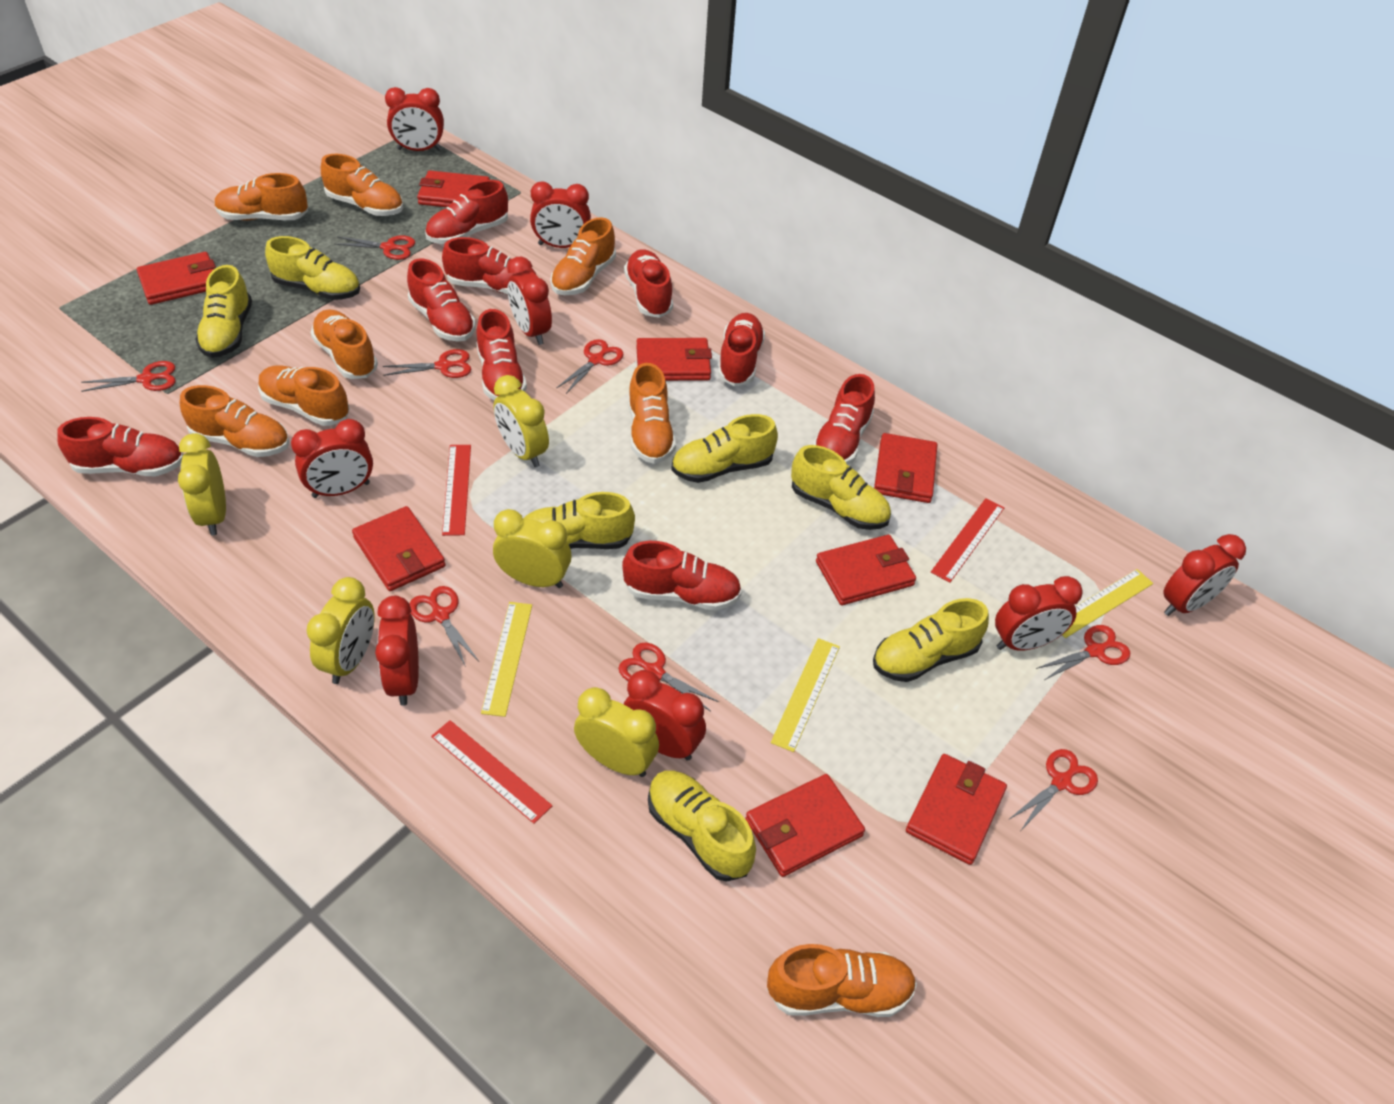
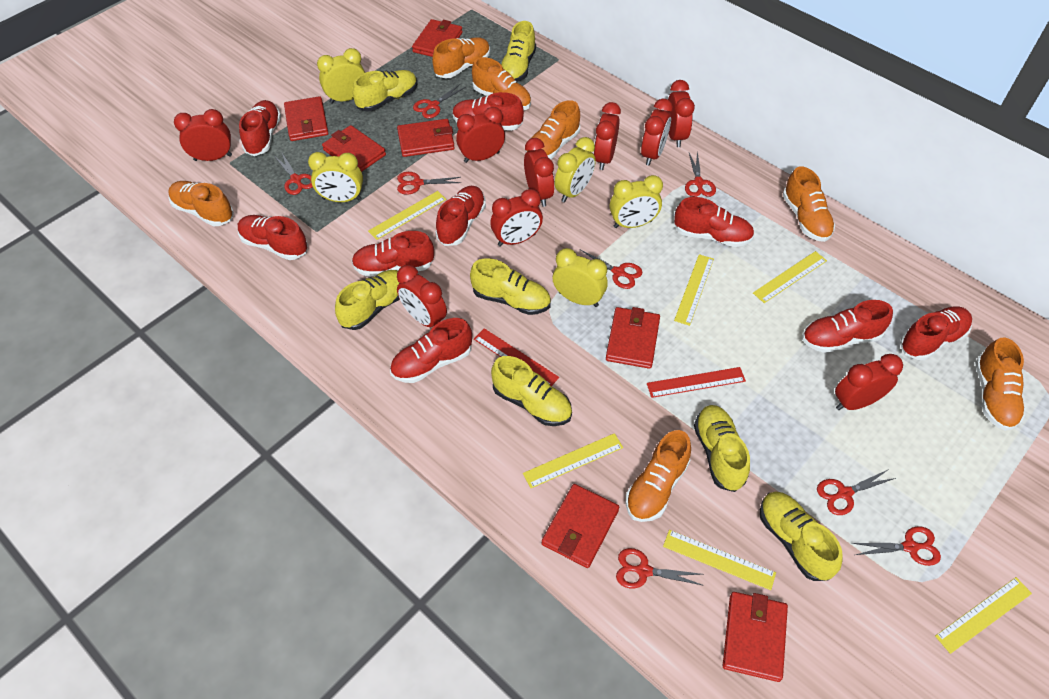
orange shoe: [180,385,289,457] [214,173,308,220] [258,365,350,426] [311,309,378,379] [321,154,403,216] [550,217,616,295] [628,363,676,464] [767,944,917,1017] = 8 -> [168,181,234,226] [432,37,490,79] [472,57,531,110] [526,100,580,160] [626,430,691,522] [783,166,835,242] [975,337,1025,431] = 7
red clock: [291,419,373,498] [375,596,419,706] [385,87,444,151] [507,256,552,345] [530,181,591,248] [624,670,706,761] [995,576,1083,651] [1163,534,1246,616] = 8 -> [174,109,232,161] [397,265,447,327] [456,107,505,163] [490,189,543,246] [524,138,555,207] [594,102,621,170] [641,99,673,166] [667,80,695,147] [835,354,903,410] = 9
red ruler: [431,720,552,824] [442,445,471,536] [931,498,1004,583] = 3 -> [474,328,559,386] [647,367,746,398] = 2
red wallet: [137,252,216,305] [352,506,446,591] [417,170,490,207] [636,338,712,381] [745,774,865,877] [816,535,916,605] [874,433,937,503] [906,754,1007,865] = 8 -> [284,96,328,141] [322,125,386,172] [397,119,455,157] [412,19,463,57] [542,484,619,568] [606,307,660,369] [723,592,788,682] = 7
yellow ruler: [481,602,532,717] [771,638,840,752] [1062,569,1153,638] = 3 -> [368,191,446,240] [523,433,623,488] [663,530,776,590] [674,254,714,326] [753,251,827,303] [935,577,1032,654] = 6

